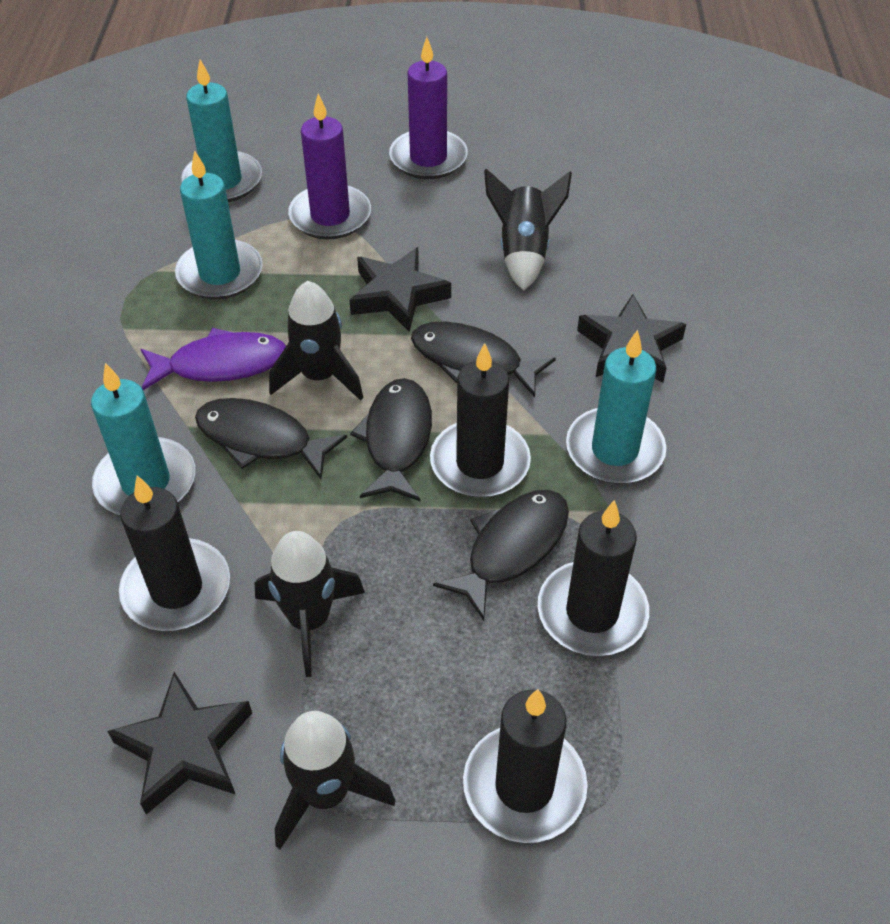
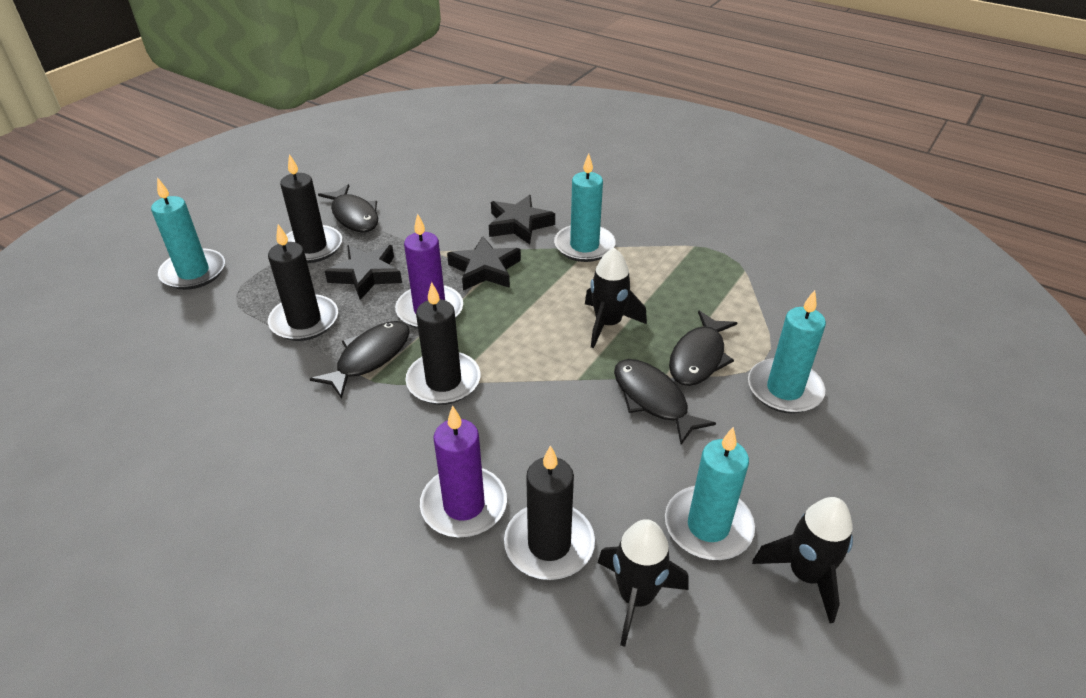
black rocket: [255,531,365,677] [269,281,363,401] [275,711,395,849] [484,169,572,291] = 4 -> [585,248,647,348] [598,519,689,647] [752,497,853,623] = 3
purple fish: [141,328,286,390] = 1 -> none = 0

